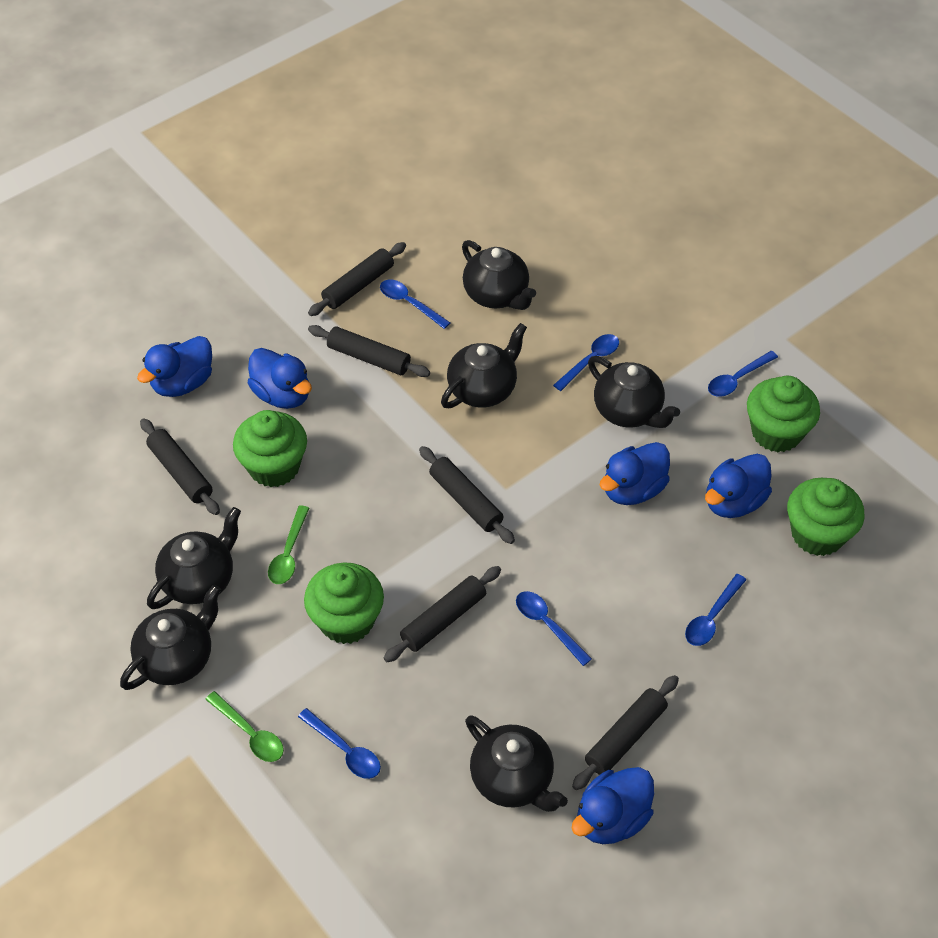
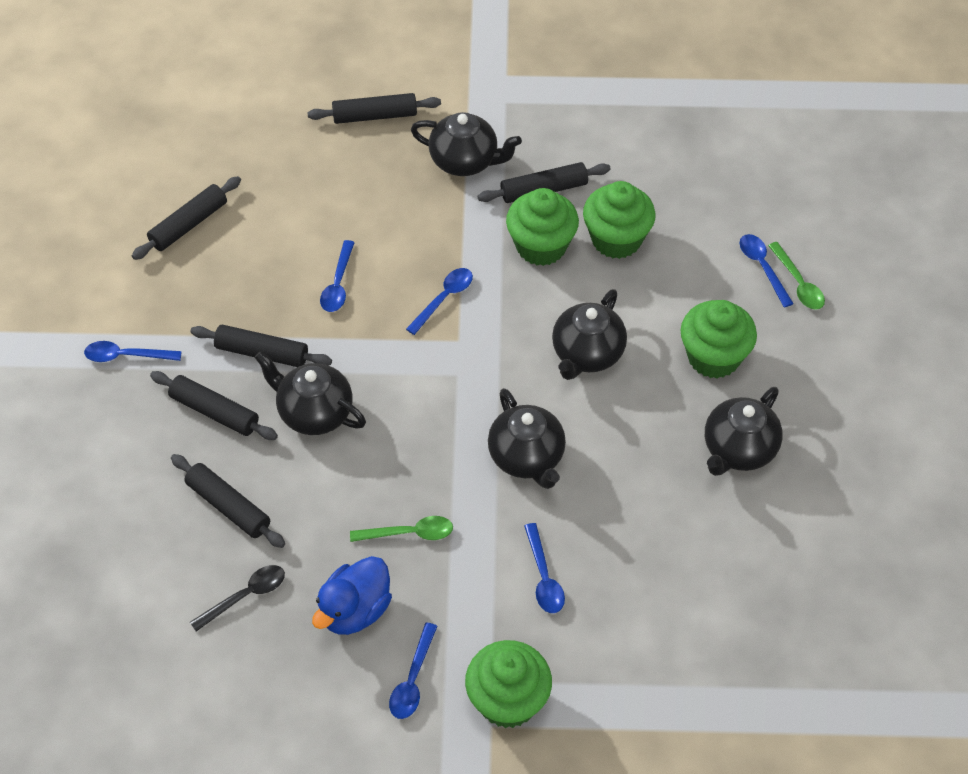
black spoon: none = 0 -> [190,565,285,631] = 1
black teapot: [120,585,221,690] [147,507,241,609] [441,323,527,408] [462,240,536,310] [465,715,568,812] [588,356,680,428] = 6 -> [254,351,366,435] [411,112,522,176] [488,388,566,489] [552,289,627,380] [705,387,783,476] = 5
blue duck: [137,336,212,397] [248,348,312,409] [571,767,654,844] [600,442,670,505] [705,454,772,518] = 5 -> [312,556,392,635] = 1

